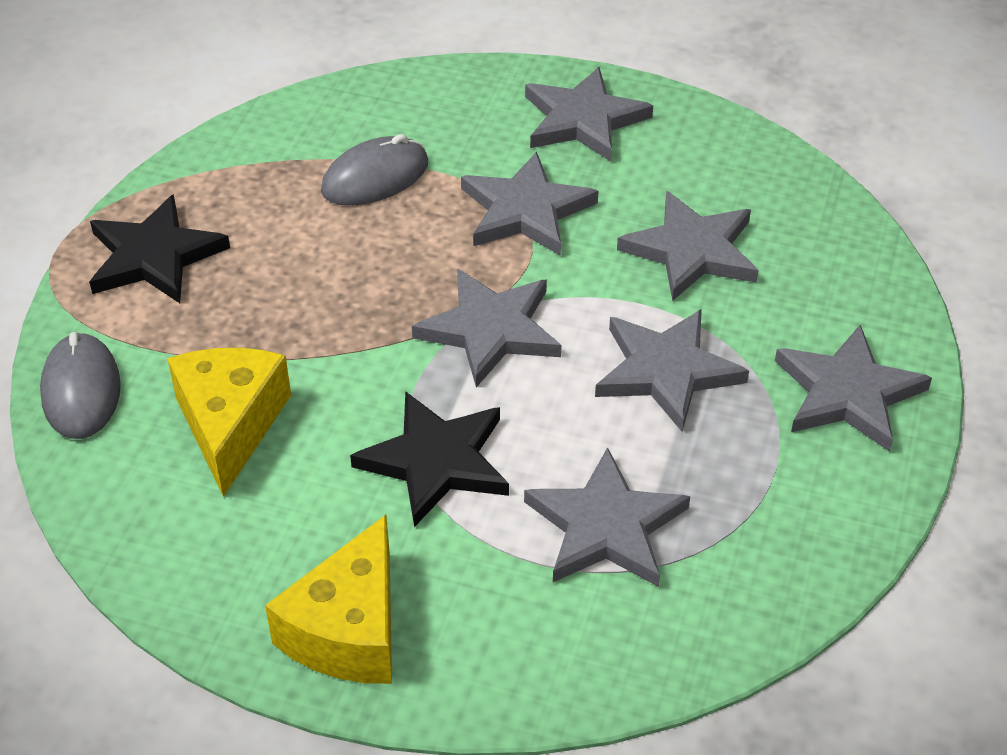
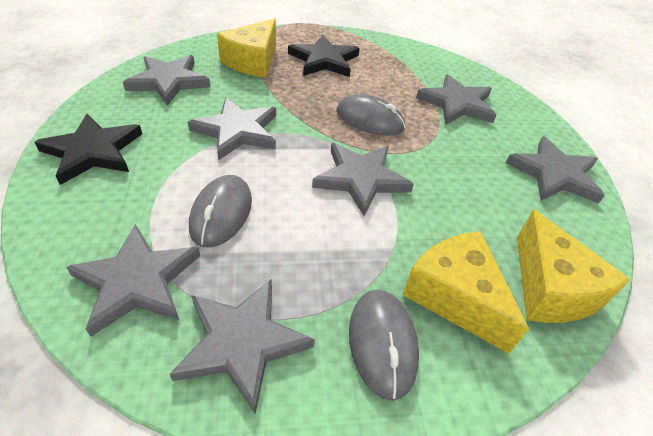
grey mouse: [40,332,121,439] [321,134,428,206] = 2 -> [189,175,252,247] [336,94,406,136] [349,290,419,401] = 3
yellow cheese: [167,348,291,497] [265,515,392,684] = 2 -> [217,18,276,78] [403,231,529,353] [517,209,631,323] = 3

